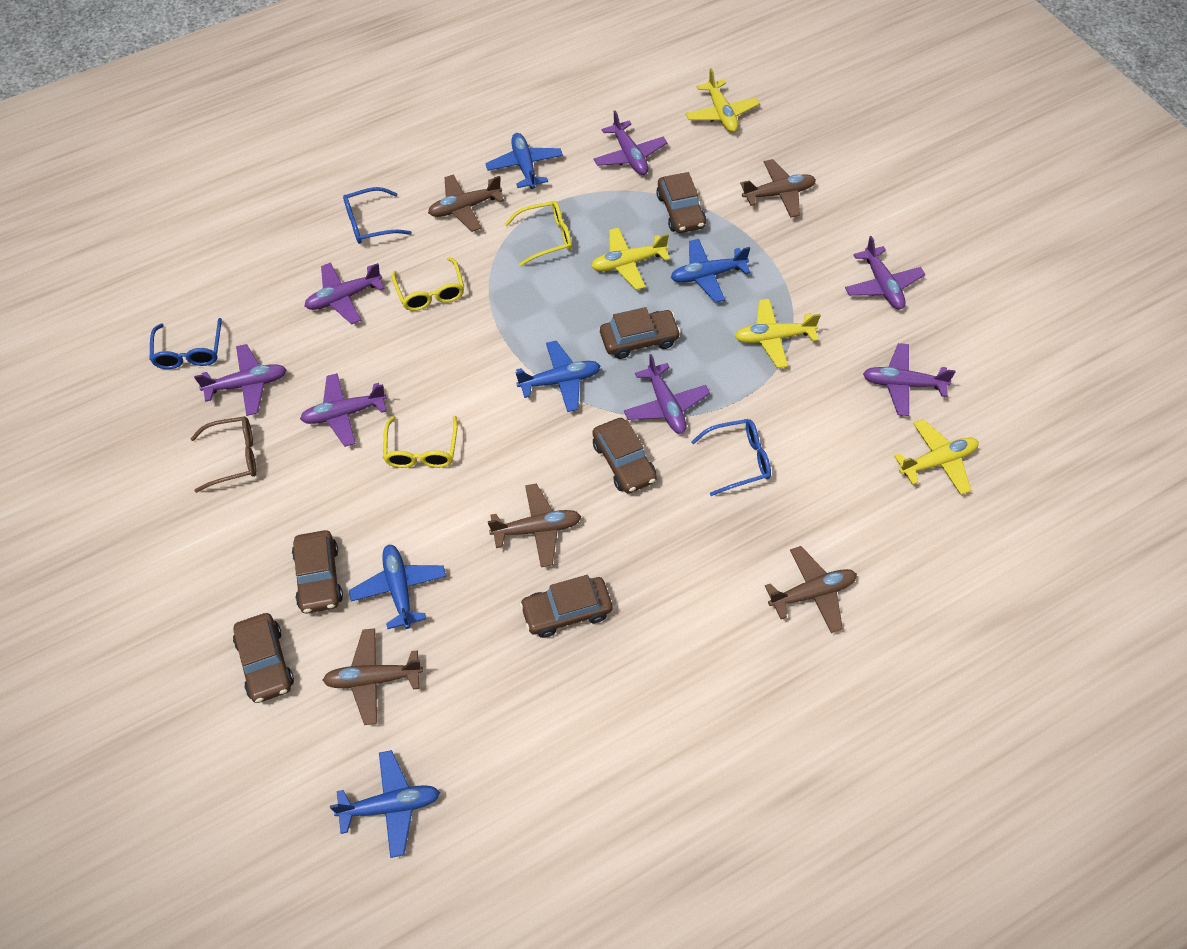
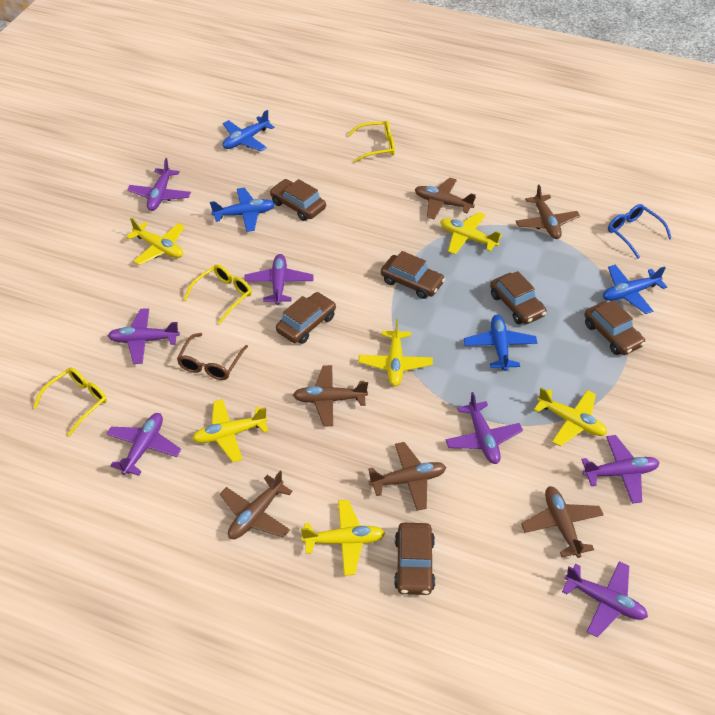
blue glasses: [150,318,222,369] [343,187,412,244] [691,419,771,496] = 3 -> [608,204,672,258] = 1
blue plane: [330,750,440,858] [349,544,446,629] [485,133,563,189] [515,341,601,412] [671,239,751,303] = 5 -> [210,188,275,232] [222,110,275,151] [464,315,537,371] [603,265,667,314] = 4
brown plane: [322,628,423,725] [428,174,504,232] [488,483,581,567] [740,159,816,218] [765,546,857,633] = 5 -> [220,471,293,539] [293,365,368,426] [368,442,446,511] [415,178,476,219] [516,185,580,239] [521,487,604,558] = 6
yellow plane: [591,227,670,290] [686,68,760,132] [735,299,821,368] [894,419,978,495] = 4 -> [126,218,185,265] [192,399,268,462] [301,500,385,576] [358,319,433,386] [440,212,502,255] [534,387,607,446] = 6

